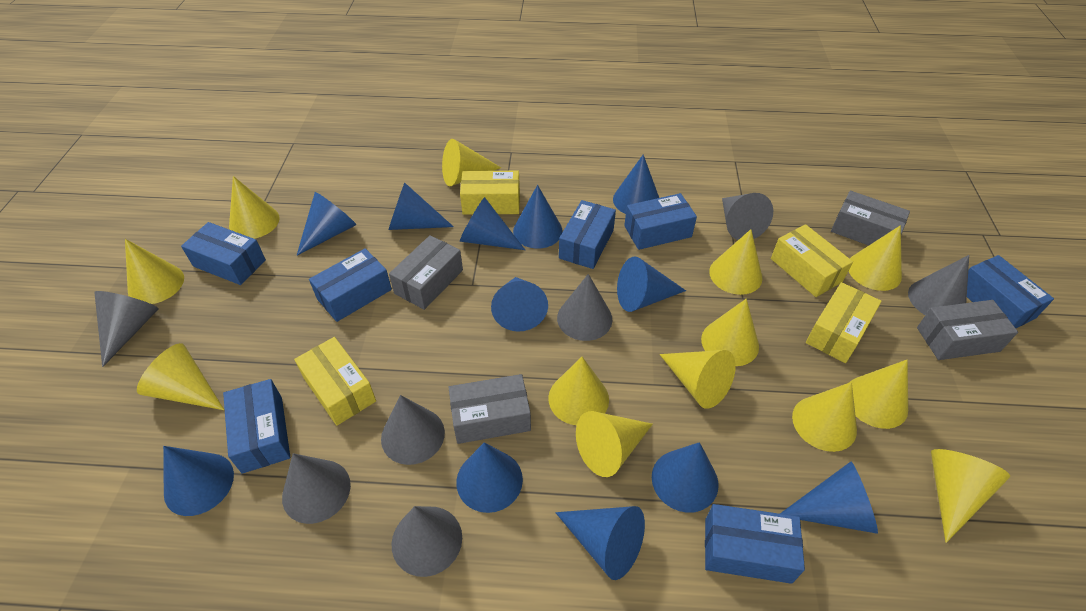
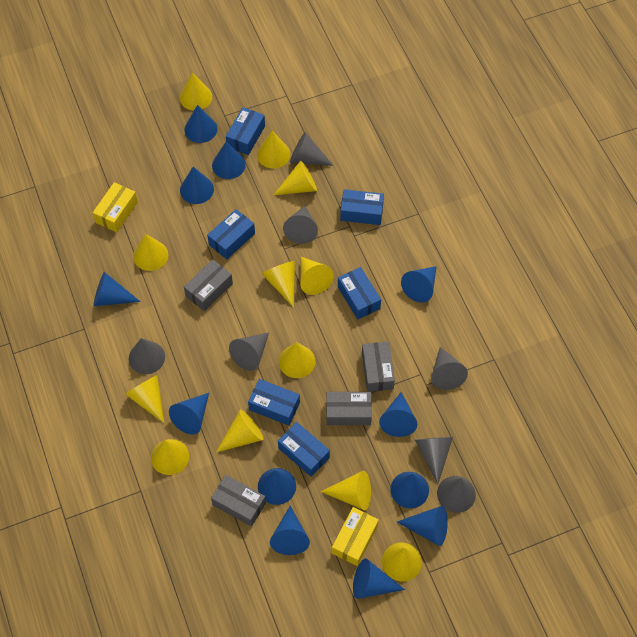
blue box: [181,222,266,285] [223,379,290,474] [309,248,392,322] [559,200,616,269] [624,193,697,250] [705,504,805,584] [967,255,1054,328] = 7 -> [207,209,255,259] [226,107,265,155] [248,379,300,426] [278,422,330,477] [338,267,381,319] [340,189,384,225] = 6
yellow box: [294,337,376,426] [460,171,520,215] [771,224,853,297] [806,282,882,363] = 4 -> [93,182,138,232] [332,507,379,566] = 2
yellow cone: [125,239,184,304] [137,343,224,410] [229,176,279,239] [442,139,501,186] [548,357,609,425] [576,411,653,477] [659,350,736,409] [701,299,759,366] [709,229,762,295] [792,382,857,452] [848,225,902,291] [849,360,908,429] [931,449,1010,543] = 13 -> [125,375,164,423] [133,234,168,271] [151,439,189,475] [180,72,212,111] [216,410,264,452] [257,131,290,168] [262,261,295,308] [274,161,317,195] [279,342,315,378] [300,257,334,295] [321,471,371,510] [382,543,422,581] = 12

